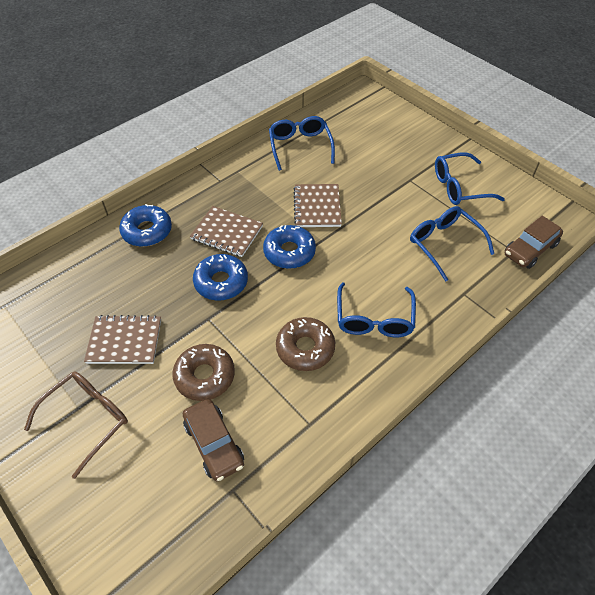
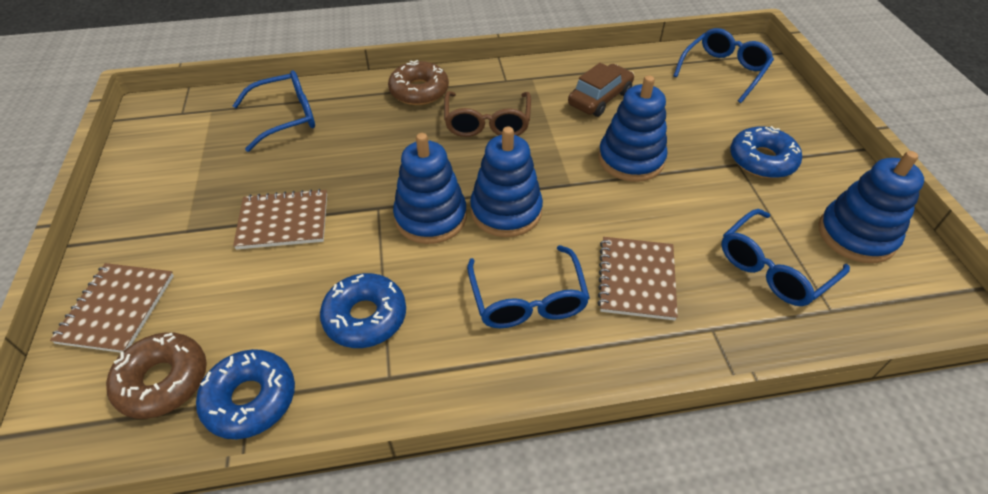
blue stacking toy: none = 0 -> [393,133,467,244] [470,126,543,237] [598,75,667,182] [819,151,924,263] = 4
brown car: [183,399,244,481] [505,216,563,269] = 2 -> [568,63,634,117] = 1

